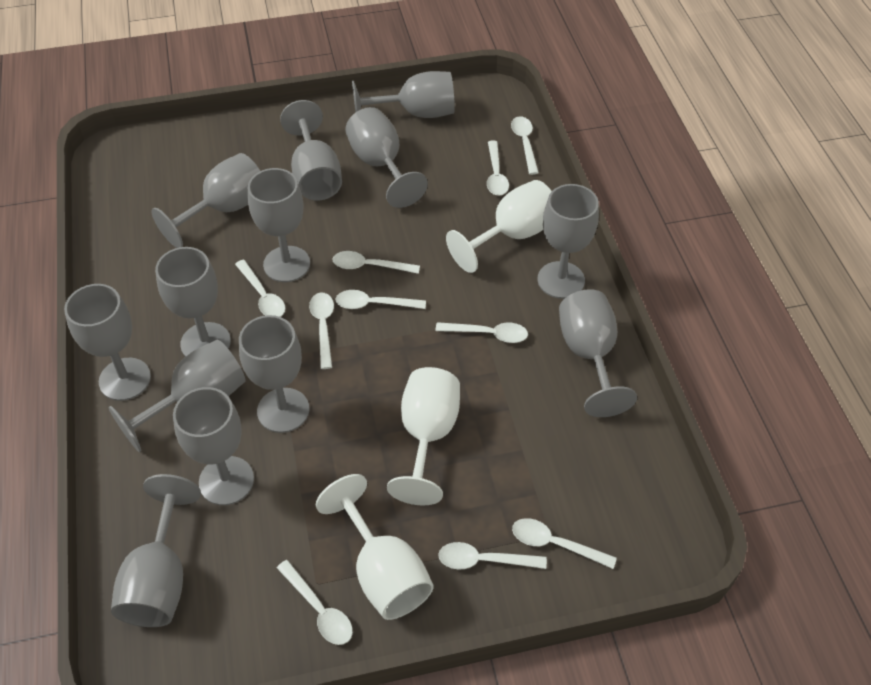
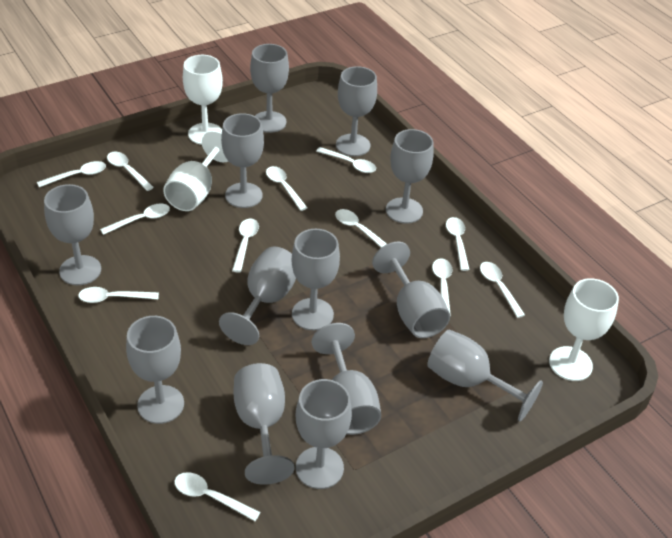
white spoon: [235,260,285,317] [277,560,353,645] [309,293,334,369] [333,251,420,274] [335,290,426,309] [435,322,528,343] [438,542,547,570] [487,141,509,196] [511,116,539,175] [512,518,617,569] = 10 -> [37,161,106,187] [78,287,159,303] [100,203,170,235] [107,152,154,191] [174,472,261,521] [232,219,259,273] [266,166,307,211] [316,147,376,173] [335,209,387,247] [432,258,452,316] [446,217,469,271] [480,262,525,318] = 12

